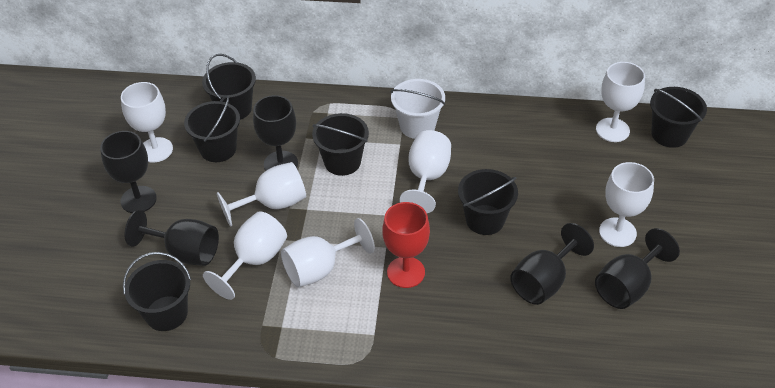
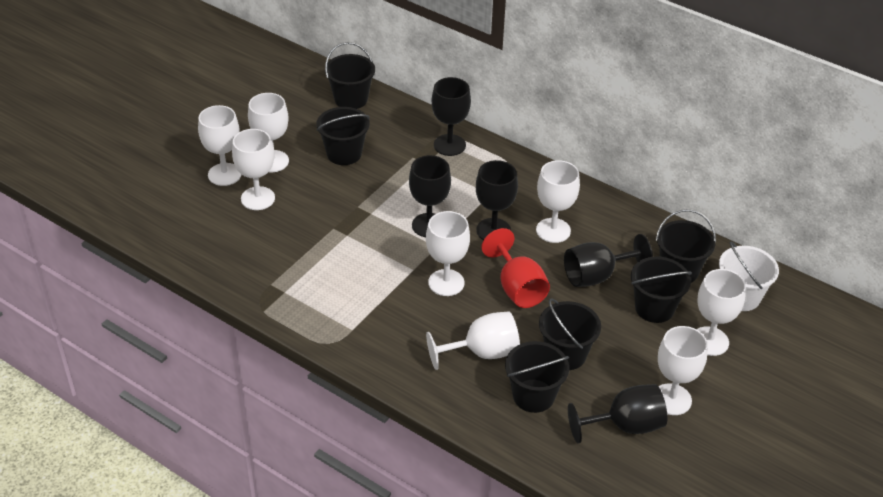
white goblet: [121,82,173,162] [203,211,287,300] [217,162,306,227] [281,218,375,287] [400,130,451,213] [596,62,645,142] [599,162,654,247] = 7 -> [198,105,241,186] [232,129,275,210] [248,93,289,172] [426,211,470,296] [426,311,520,370] [536,160,580,243] [658,326,708,415] [696,269,746,356] = 8

